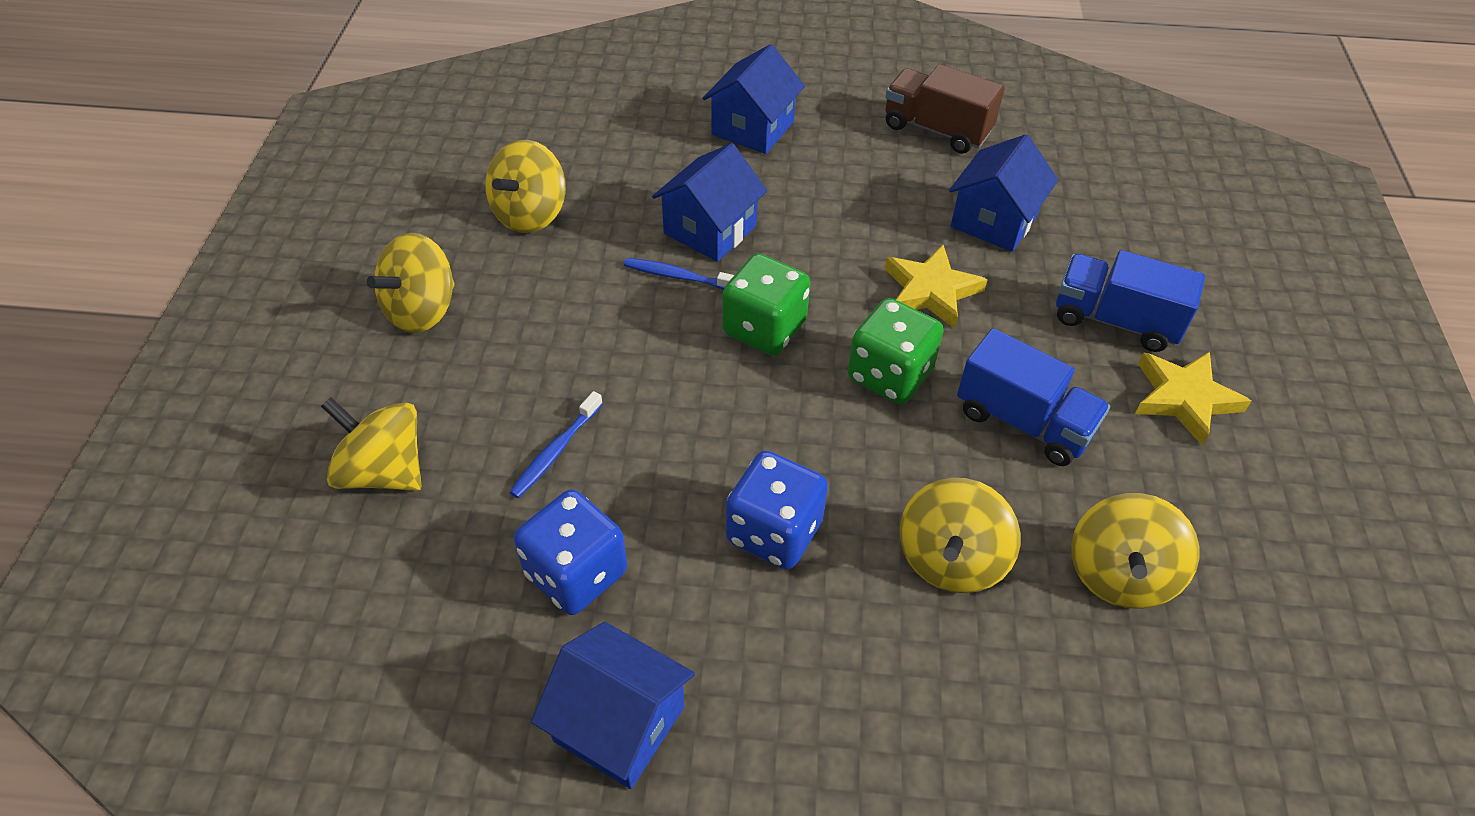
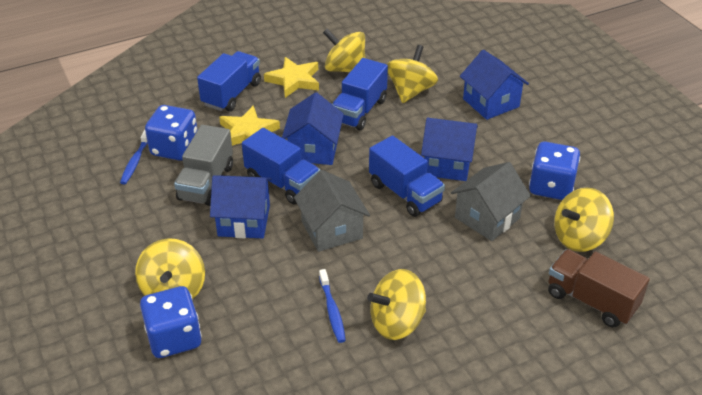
blue dice: [514,489,627,615] [726,451,828,570] = 2 -> [140,286,202,358] [145,105,198,161] [529,142,580,200] = 3
blue truck: [957,328,1110,466] [1056,250,1205,352] = 2 -> [197,51,261,111] [242,128,320,204] [332,58,388,131] [369,135,445,217] = 4
green dice: [722,254,810,355] [848,298,943,404] = 2 -> none = 0
grey house: none = 0 -> [294,170,370,252] [451,162,531,241] = 2
grey truck: none = 0 -> [174,125,233,206] = 1

